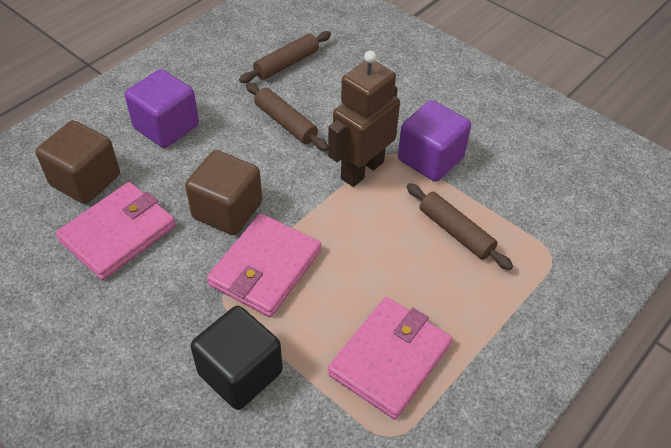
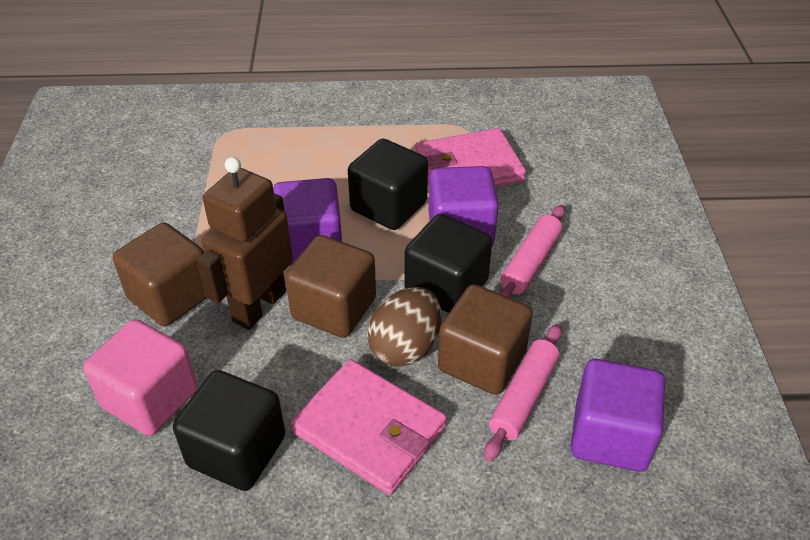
black cube: [191,306,283,410] = 1 -> [173,370,285,491] [348,139,428,230] [405,214,492,313] = 3
brown cube: [36,120,120,204] [185,150,262,235] = 2 -> [113,222,207,326] [285,235,376,338] [438,284,533,395] = 3
brown egg: none = 0 -> [367,287,441,367] = 1
brown rolling pin: [239,31,331,83] [246,82,328,151] [407,183,513,270] = 3 -> none = 0
pink cube: none = 0 -> [83,319,198,436] = 1
pink rolling pin: none = 0 -> [484,324,562,462] [499,205,565,298] = 2
pink wallet: [56,182,176,280] [207,214,321,317] [328,297,452,420] = 3 -> [291,359,447,495] [415,128,526,187] = 2
purple cube: [125,69,199,148] [398,100,471,181] = 2 -> [273,178,342,266] [429,166,499,246] [570,359,665,472] = 3

